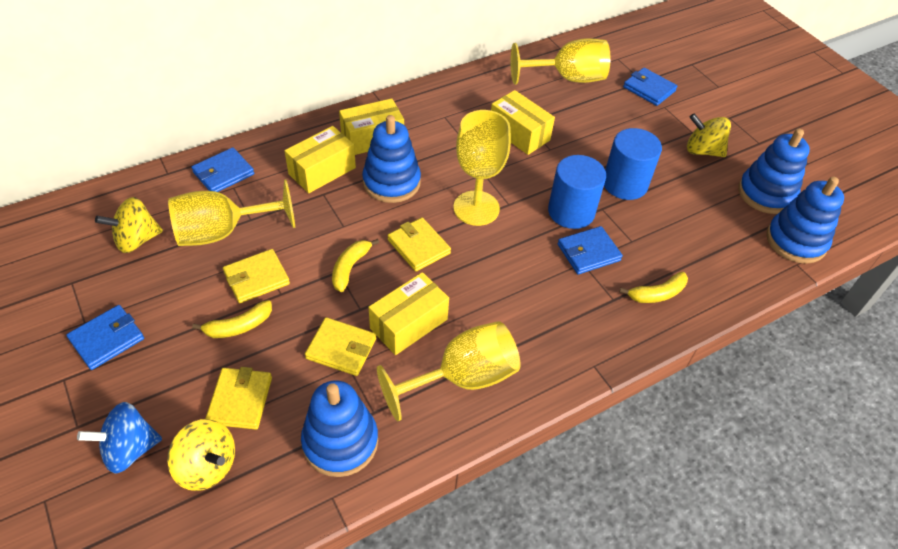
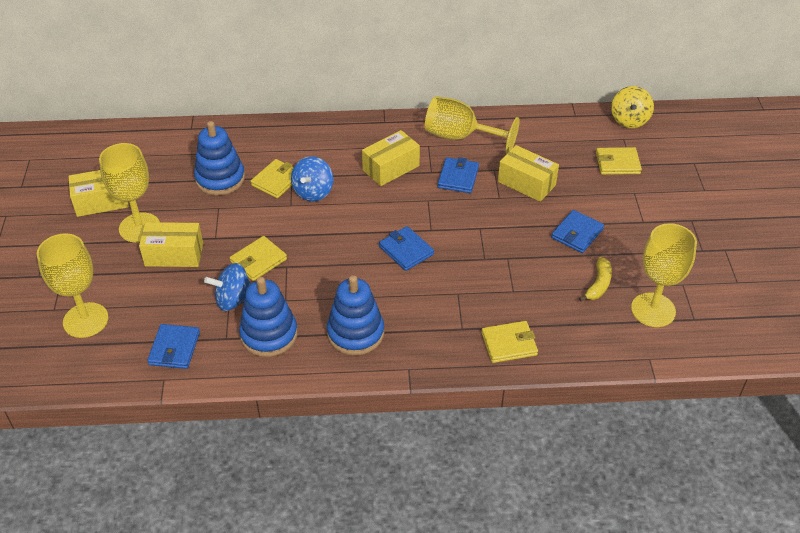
blue cylinder: [548,155,606,229] [604,128,662,200] = 2 -> none = 0
blue spinning top: [77,402,162,474] = 1 -> [204,263,251,311] [291,156,333,202] = 2
blue stacking toy: [301,380,378,477] [362,115,421,203] [738,129,810,214] [766,177,844,264] = 4 -> [194,121,245,195] [239,277,298,357] [327,275,384,356] = 3
yellow banana: [192,300,272,338] [332,239,379,292] [619,272,688,303] = 3 -> [579,257,612,302] = 1
yellow spinning top: [95,197,163,253] [167,419,235,491] [687,113,731,157] = 3 -> [611,86,654,128] = 1

